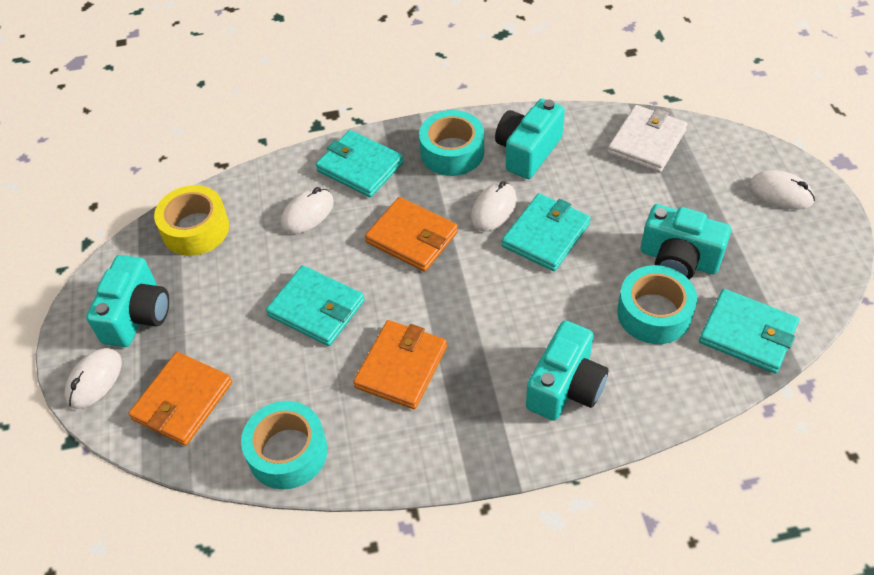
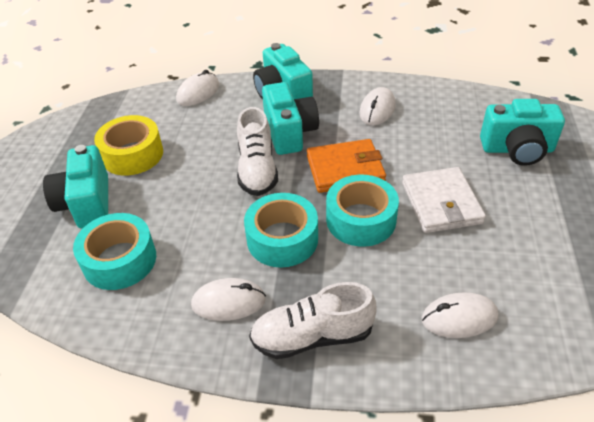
orange wallet: [128,352,232,446] [353,320,447,409] [365,197,458,272] = 3 -> [307,139,386,193] = 1
turquoise wallet: [266,266,365,346] [316,130,404,197] [502,193,591,271] [699,289,799,373] = 4 -> none = 0
white shoe: none = 0 -> [237,107,278,196] [249,282,377,359] = 2

